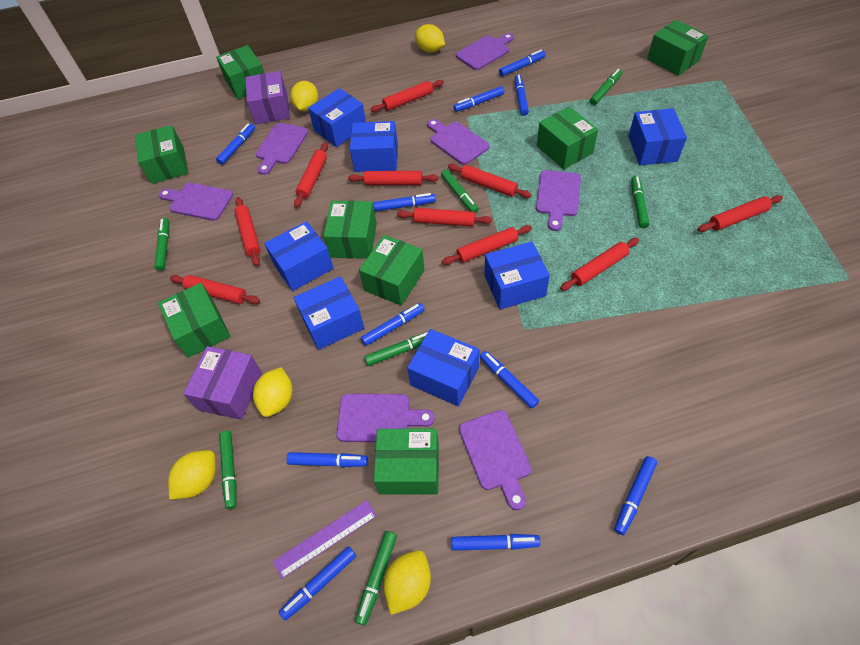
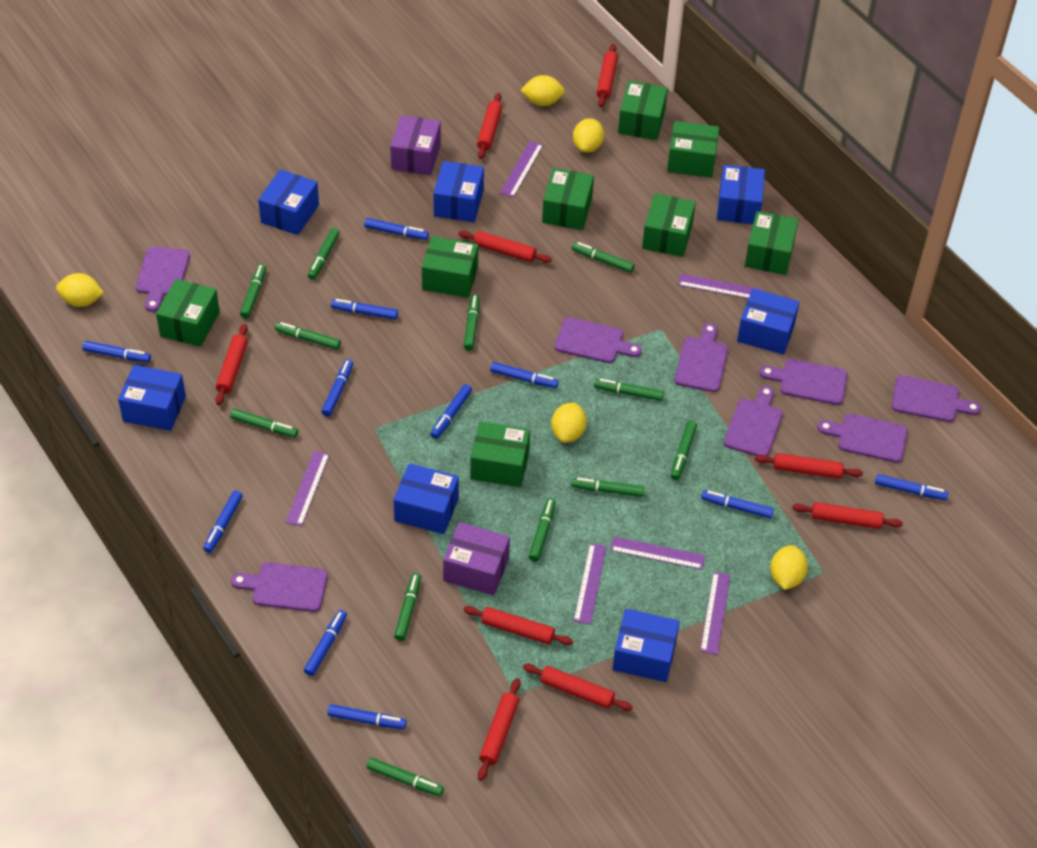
green marker: [154,218,169,271] [219,430,236,510] [355,531,397,626] [364,332,428,366] [441,170,479,213] [590,69,622,105] [631,176,649,228] = 7 -> [230,409,298,438] [240,264,266,319] [275,322,341,350] [308,228,340,280] [367,758,444,796] [394,573,421,641] [464,294,480,351] [529,498,556,562] [571,478,644,497] [572,242,635,273] [594,379,664,401] [671,421,697,480] = 12
purple cutting board: [159,183,233,221] [256,123,308,175] [337,394,435,442] [427,119,490,165] [456,33,514,70] [459,410,532,510] [536,170,581,231] = 7 -> [136,246,190,312] [231,562,328,612] [555,317,642,363] [675,323,728,392] [724,386,783,456] [760,359,848,405] [817,414,908,463] [892,375,981,422] = 8
purple ruler: [273,500,377,579] = 1 -> [286,451,330,526] [500,141,543,198] [574,543,607,625] [610,537,705,570] [678,274,763,299] [700,572,730,655] = 6
red rolling pin: [170,275,260,304] [234,197,261,266] [294,142,328,208] [348,171,439,185] [370,80,444,112] [397,208,492,227] [442,225,532,265] [448,164,532,198] [560,238,639,291] [698,195,783,232] = 10 -> [215,324,248,405] [458,230,552,263] [463,606,573,646] [477,93,502,159] [478,678,520,781] [523,663,633,711] [597,44,618,107] [755,453,863,479] [792,502,903,529] = 9

